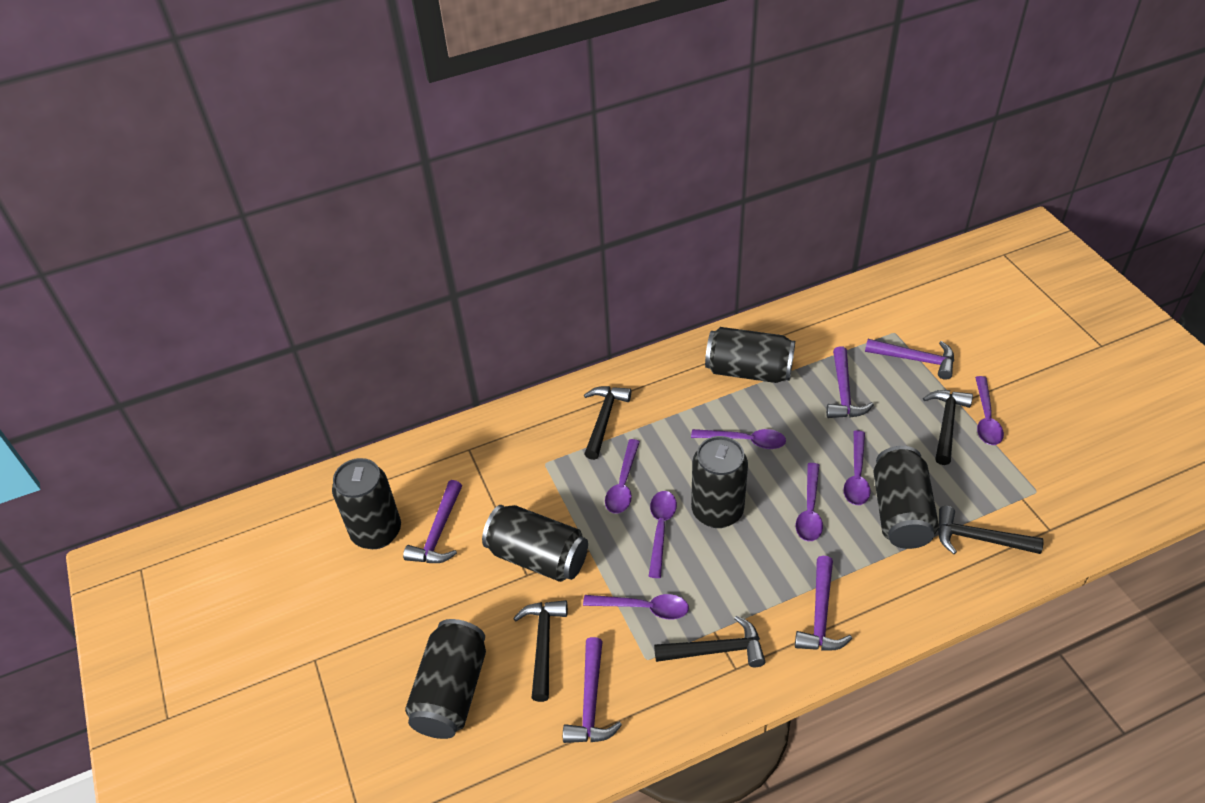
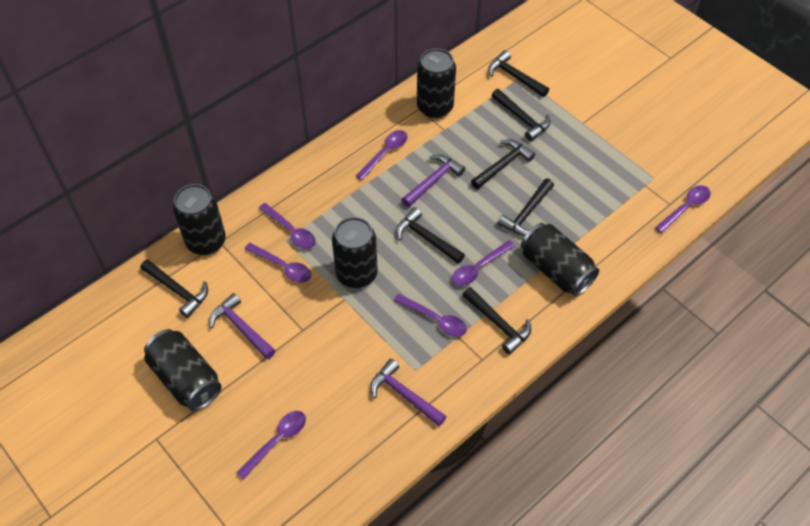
black can: [332,458,401,549] [405,619,486,739] [482,505,588,582] [691,436,748,528] [705,327,795,383] [873,446,939,549] = 6 -> [144,329,222,411] [173,184,226,255] [332,217,378,288] [417,48,456,118] [521,223,599,297] = 5
black hammer: [513,600,568,702] [584,386,631,460] [654,616,765,668] [923,390,973,465] [938,506,1044,554] = 5 -> [140,259,208,318] [396,207,465,264] [462,287,531,355] [471,139,535,189] [488,50,549,97] [491,89,551,141] [497,178,554,236] = 7
purple hammer: [403,480,462,563] [563,637,622,743] [795,556,852,651] [826,346,874,418] [865,339,954,380] = 5 -> [209,293,276,359] [371,359,447,426] [401,155,465,207] = 3

